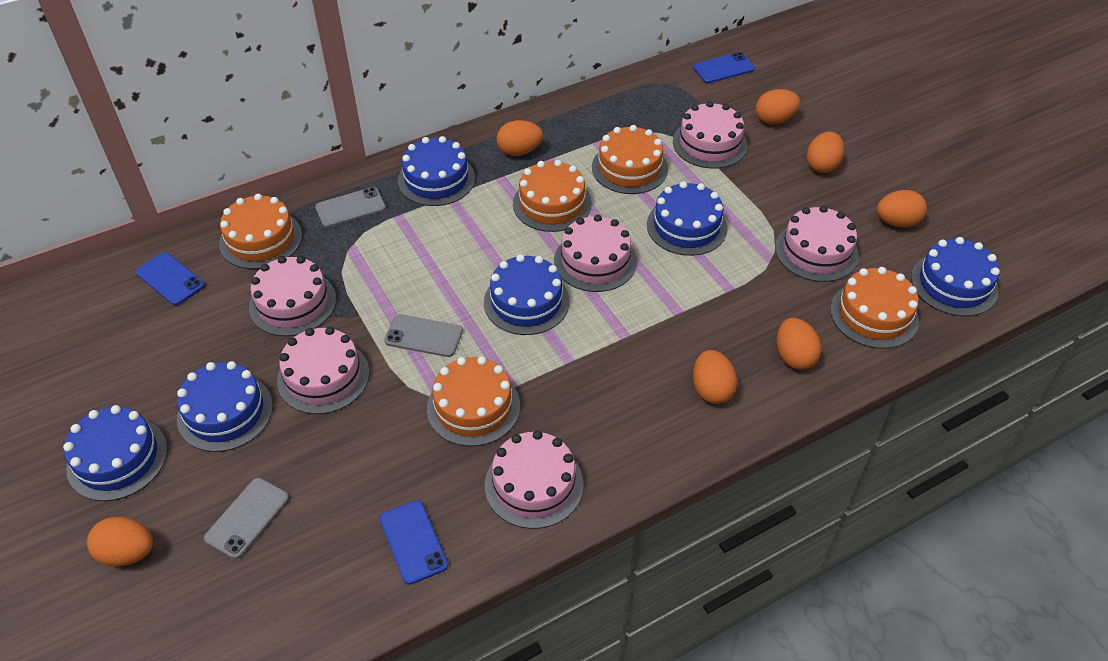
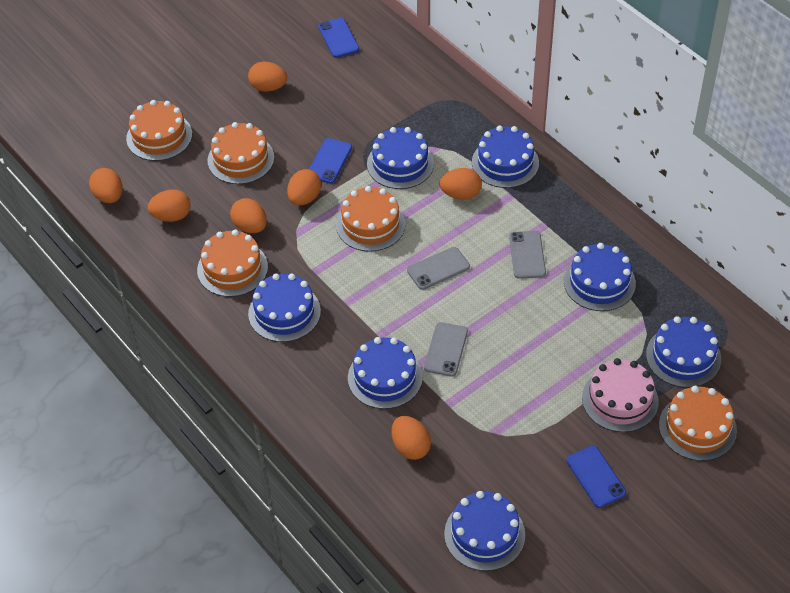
blue cake: [63,405,168,501] [177,361,273,452] [398,136,475,206] [484,254,570,335] [647,181,728,256] [911,237,1000,316] = 6 -> [248,273,321,342] [348,337,423,409] [367,127,434,189] [444,491,525,571] [472,126,539,188] [564,243,636,311] [646,316,721,388] = 7
pink cake: [249,256,336,336] [277,327,369,414] [485,430,584,529] [554,214,637,292] [673,101,748,169] [775,206,859,282] = 6 -> [582,358,659,432] = 1

